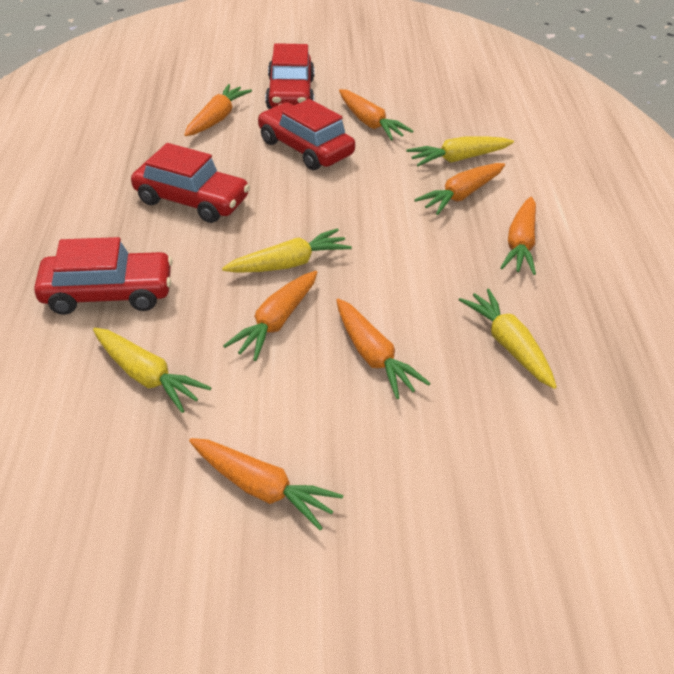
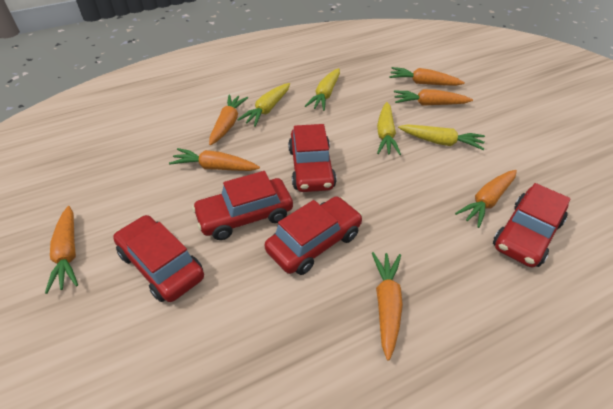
red car: [34,237,173,315] [131,143,250,223] [258,99,355,170] [265,43,314,109] = 4 -> [113,215,204,302] [192,171,293,240] [264,196,363,275] [288,124,337,192] [493,183,571,267] = 5

